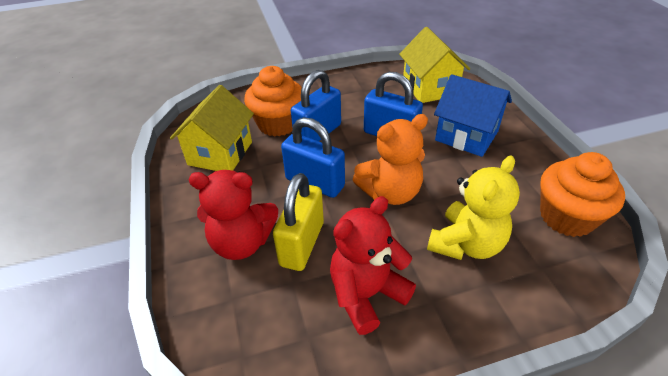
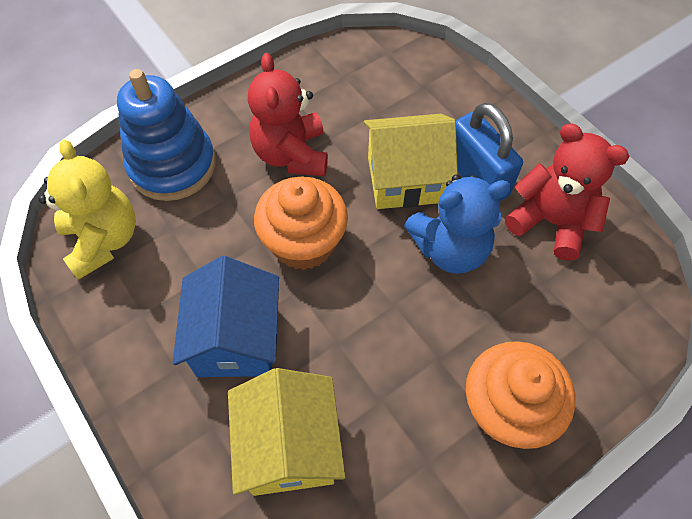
blue padlock: [281,117,345,198] [291,70,341,141] [364,72,423,136] = 3 -> [456,103,523,201] = 1
blue stacking toy: none = 0 -> [117,69,216,201] = 1
blue teddy bear: none = 0 -> [404,174,511,274] = 1
orange teddy bear: [353,114,428,205] = 1 -> none = 0
yellow padlock: [273,173,324,271] = 1 -> none = 0

